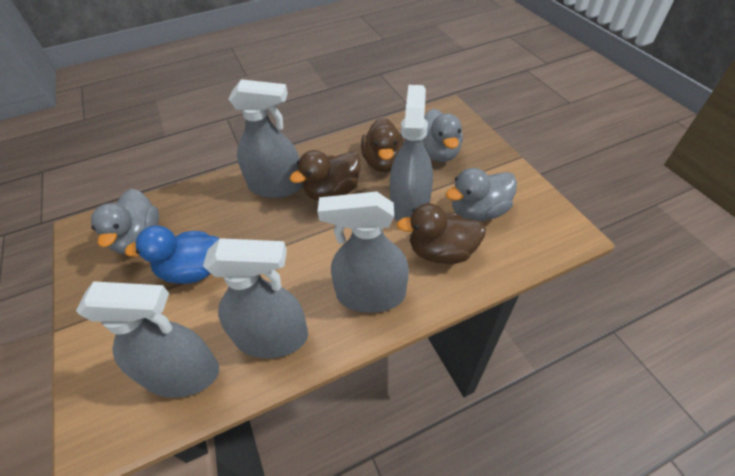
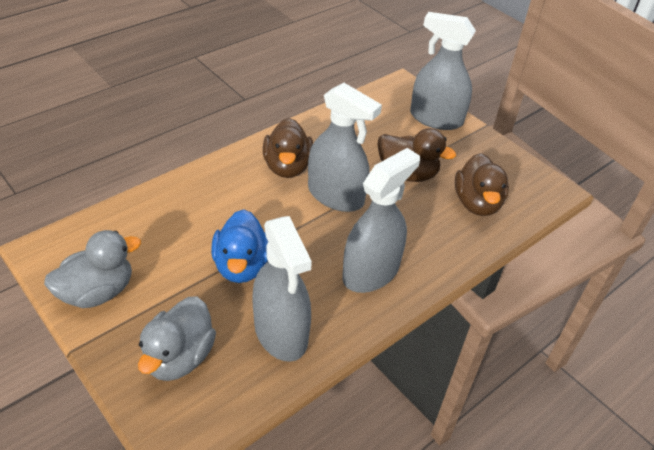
grey duck: [91,189,159,254] [422,109,463,162] [446,168,517,221] = 3 -> [44,230,141,308] [138,296,216,381] = 2
grey spray bottle: [76,281,219,398] [203,238,308,359] [229,79,303,198] [318,191,409,313] [390,85,433,222] = 5 -> [252,216,312,362] [308,83,382,212] [342,148,420,293] [410,12,476,130] = 4

